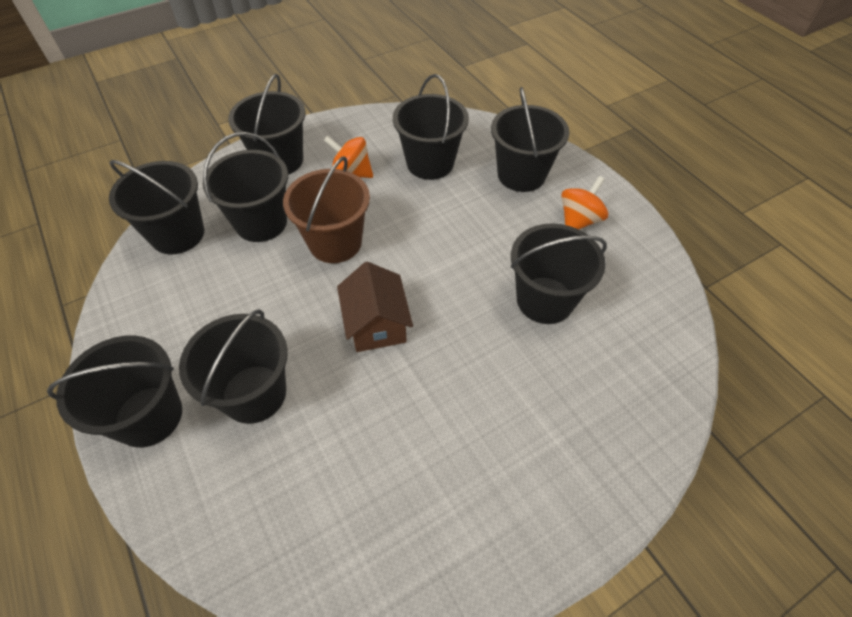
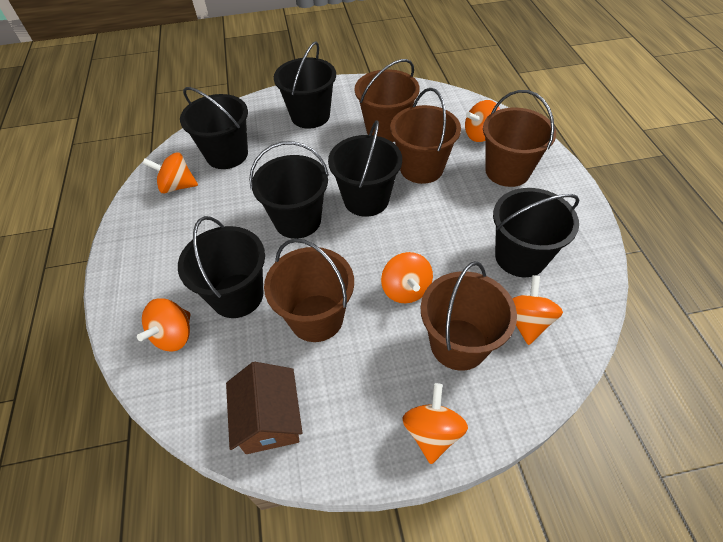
black bucket: [47,336,182,448] [109,160,204,254] [179,309,288,424] [203,132,288,242] [228,74,306,175] [393,74,469,180] [491,87,569,192] [511,223,607,324] = 8 -> [178,216,265,318] [180,87,248,169] [249,141,329,239] [274,41,336,129] [328,120,402,217] [493,188,580,277] = 6
brown bucket: [283,156,370,263] = 1 -> [264,238,354,342] [355,59,420,142] [390,88,461,184] [420,261,517,371] [483,90,556,187] = 5
orange spinning top: [324,135,373,178] [561,176,608,229] = 2 -> [137,298,191,352] [142,152,198,193] [381,252,433,303] [402,383,468,464] [465,100,500,142] [512,275,563,345] = 6

